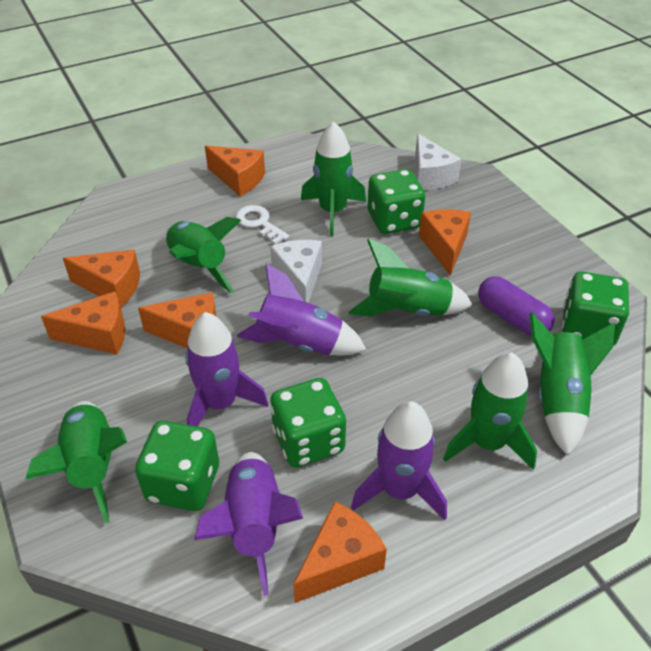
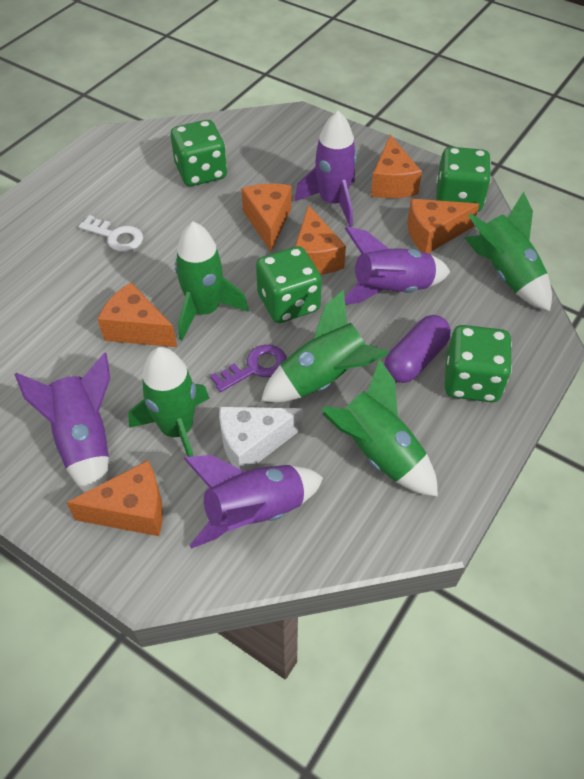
green rocket: [26,401,127,523] [166,217,241,293] [301,121,366,236] [349,239,473,317] [443,353,537,470] [529,313,615,456] = 6 -> [128,347,210,457] [175,221,249,340] [261,289,389,403] [322,359,438,497] [465,192,552,311] = 5
purple key: none = 0 -> [210,345,287,392] = 1
white cheese: [270,240,322,303] [415,133,461,190] = 2 -> [219,406,303,472] = 1

